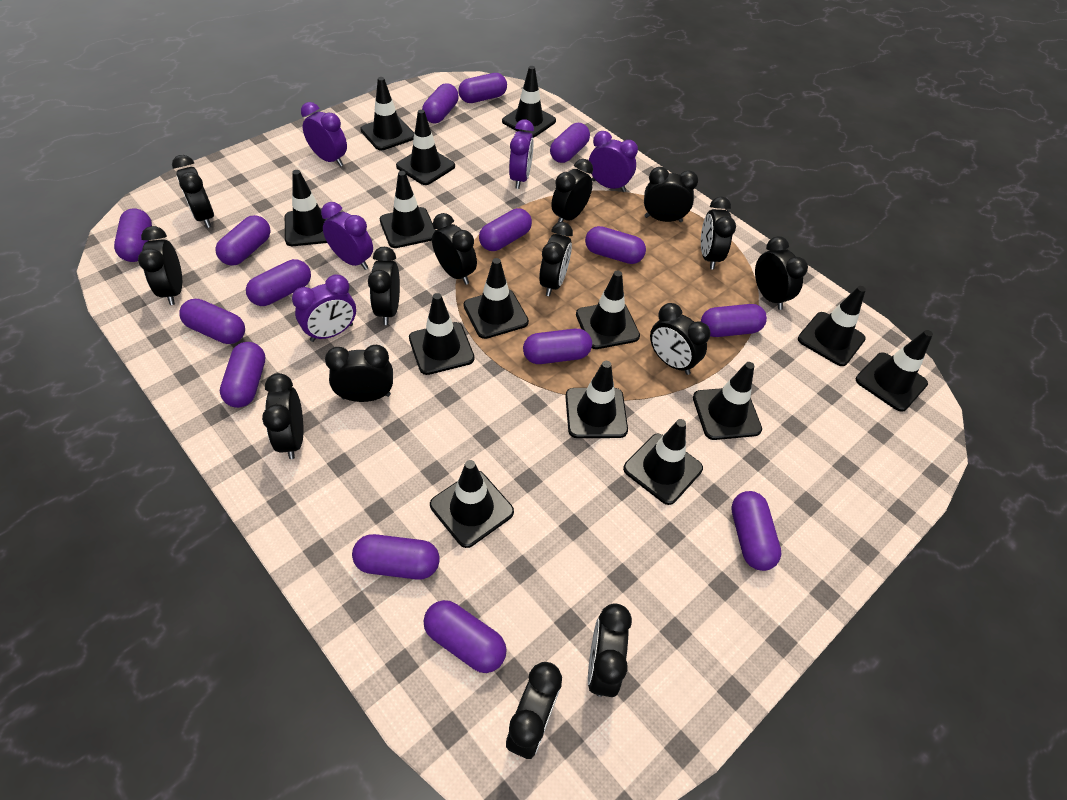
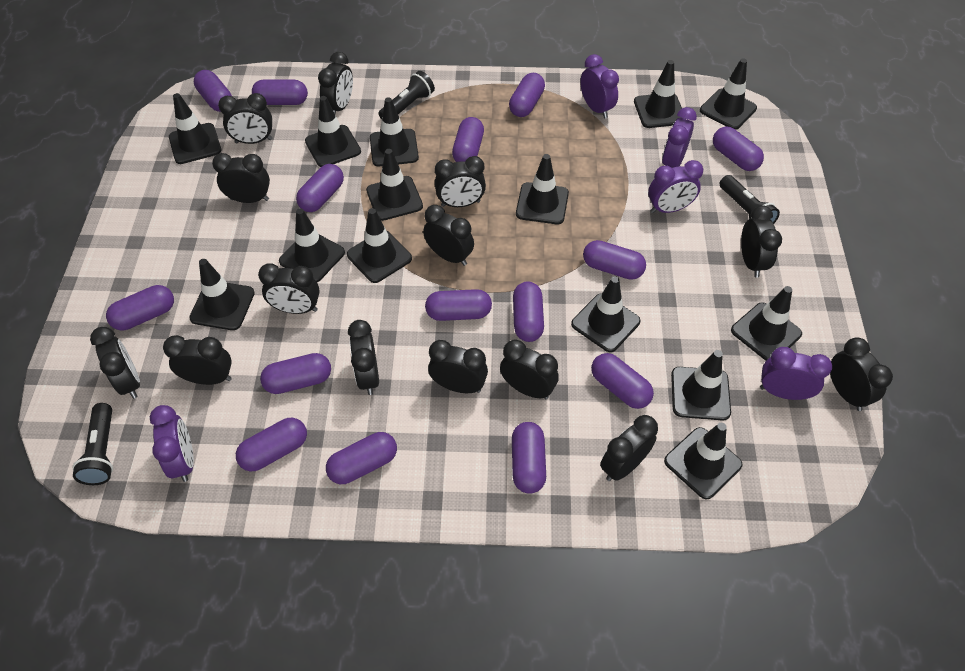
black flashlight: none = 0 -> [73,403,113,485] [379,71,435,119] [720,175,780,224] = 3

